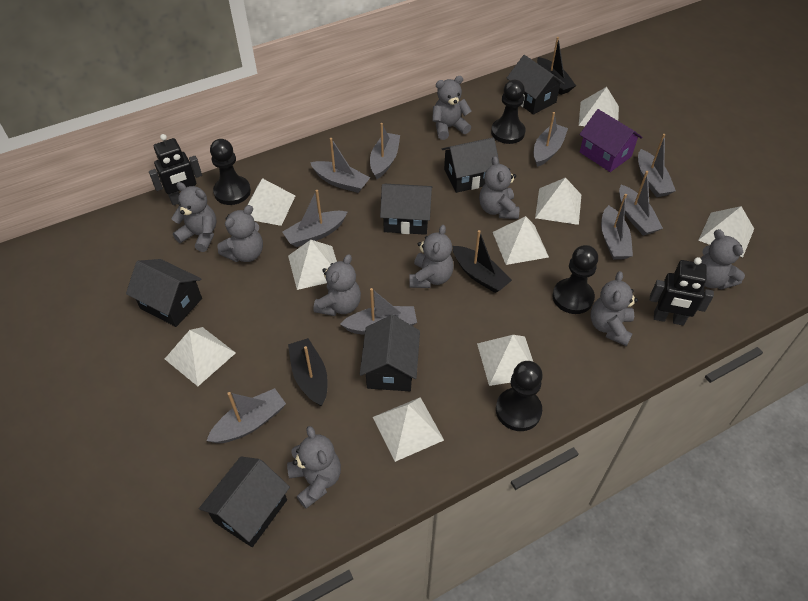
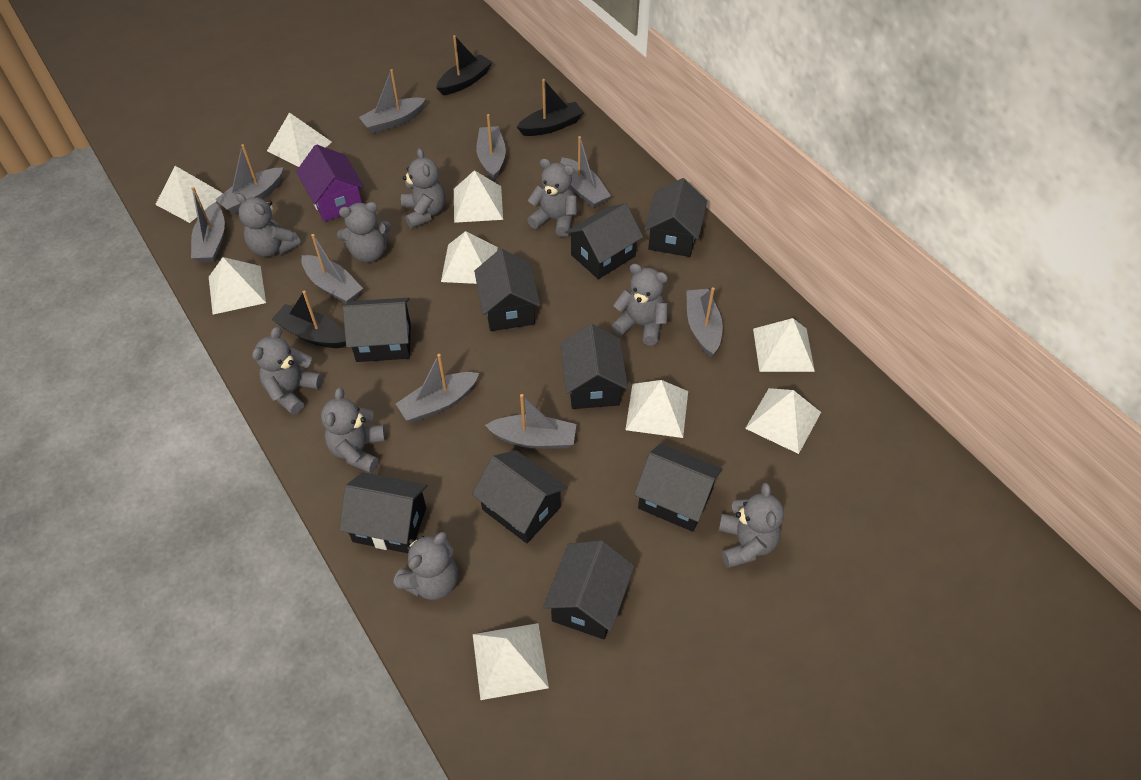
black house: [126,259,202,327] [199,456,290,547] [360,315,420,391] [380,184,432,235] [441,137,500,193] [507,55,565,115] = 6 -> [339,472,427,553] [343,298,411,362] [472,450,567,543] [474,249,540,331] [543,540,634,639] [560,324,628,409] [565,203,643,279] [634,444,722,532] [644,178,707,257] = 9
black pawn: [210,139,251,205] [491,80,525,144] [496,361,543,431] [553,245,598,314] = 4 -> none = 0
black robot: [149,134,202,205] [650,257,714,326] = 2 -> none = 0

